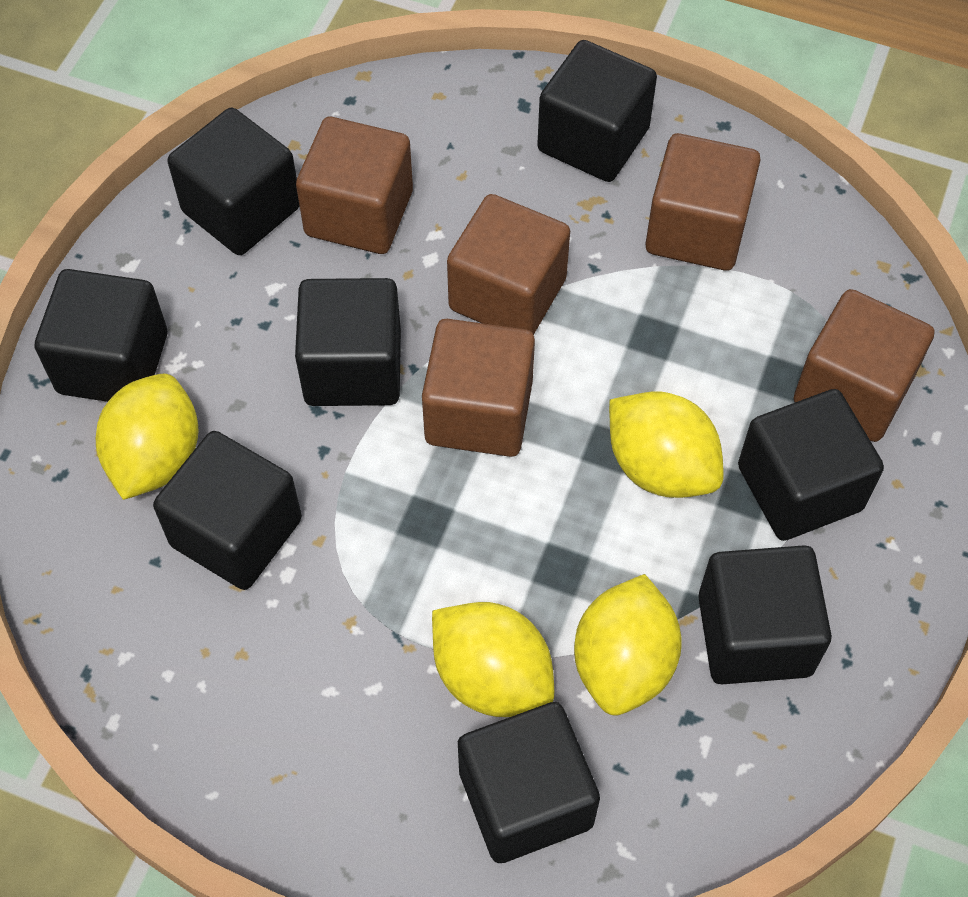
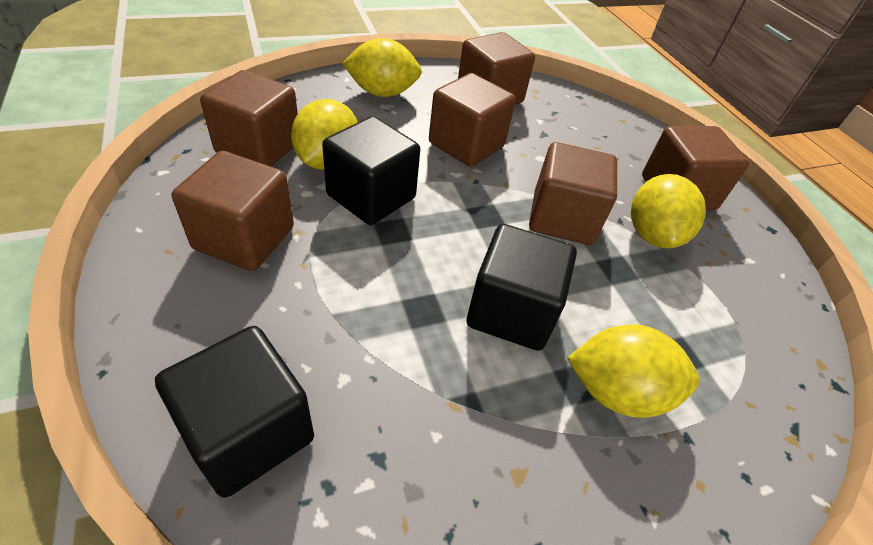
black cube: [35,269,167,402] [153,431,302,590] [168,108,299,255] [295,278,401,406] [458,702,600,863] [537,40,657,182] [698,545,832,684] [738,389,884,541] = 8 -> [155,326,314,498] [322,116,420,225] [467,224,577,351] = 3
brown cube: [296,117,413,254] [422,319,535,457] [447,194,570,335] [645,133,760,271] [794,289,934,442] = 5 -> [171,151,294,271] [200,70,298,166] [429,73,516,167] [458,32,535,104] [529,142,617,245] [642,126,749,210] = 6

